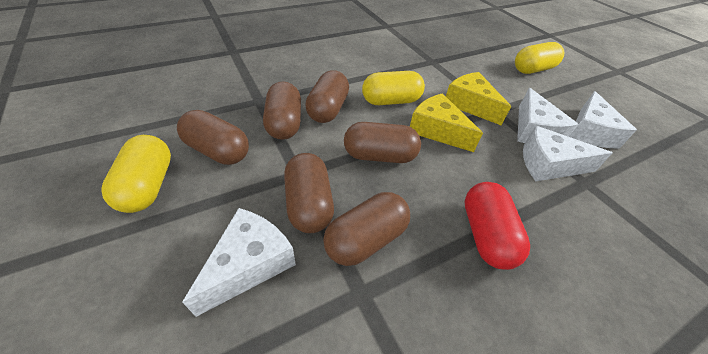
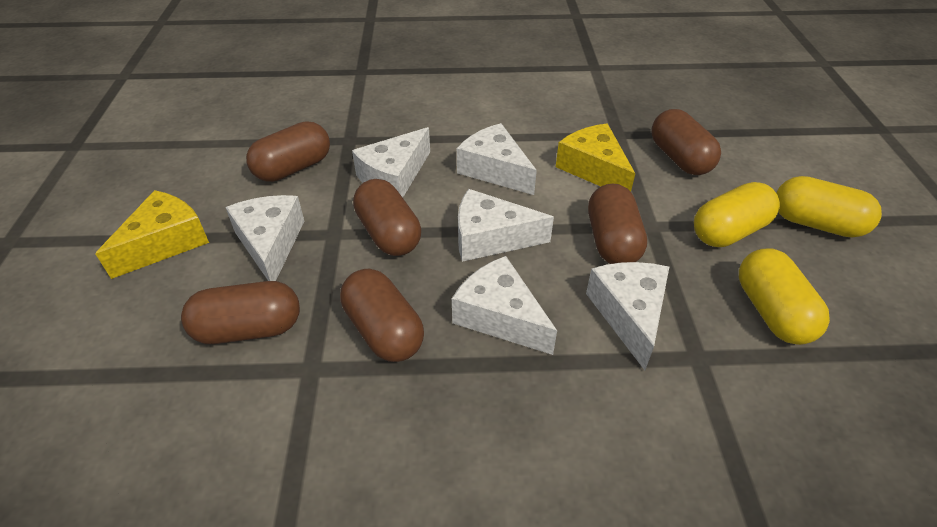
red capsule: [465,182,530,270] = 1 -> none = 0
white cheese: [182,208,296,317] [517,88,578,143] [523,126,612,181] [569,91,637,148] = 4 -> [225,195,304,281] [352,127,430,198] [452,256,557,355] [457,123,537,195] [458,189,554,262] [586,262,669,370] = 6

